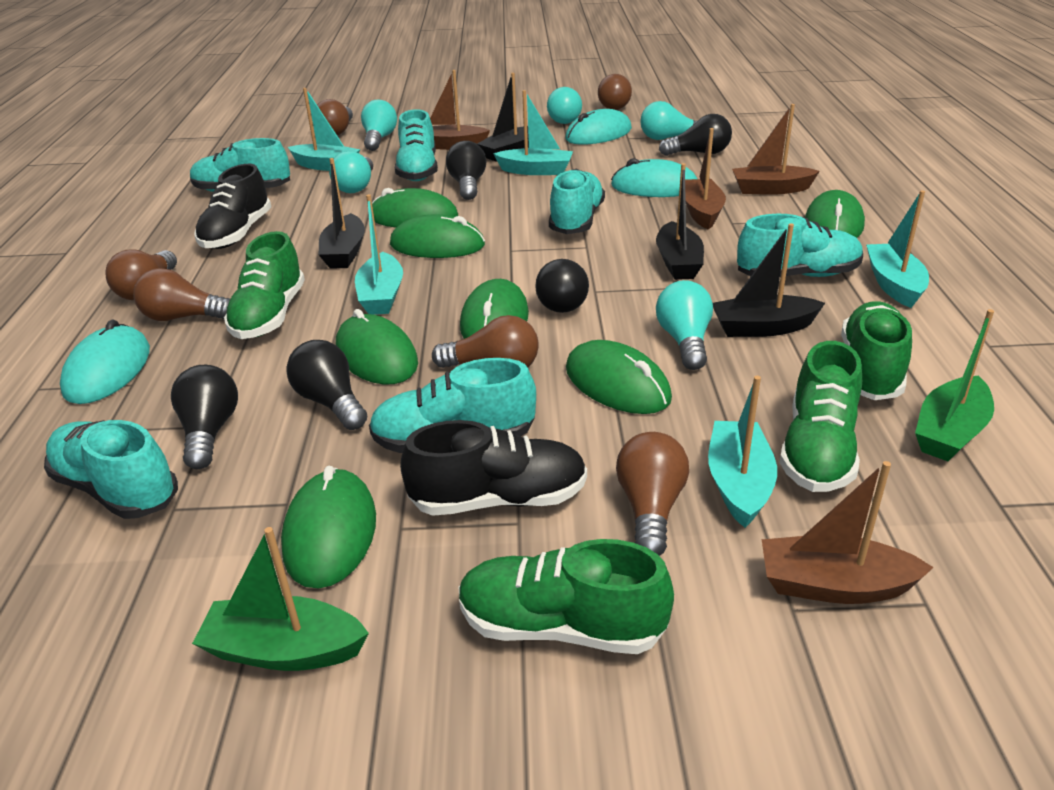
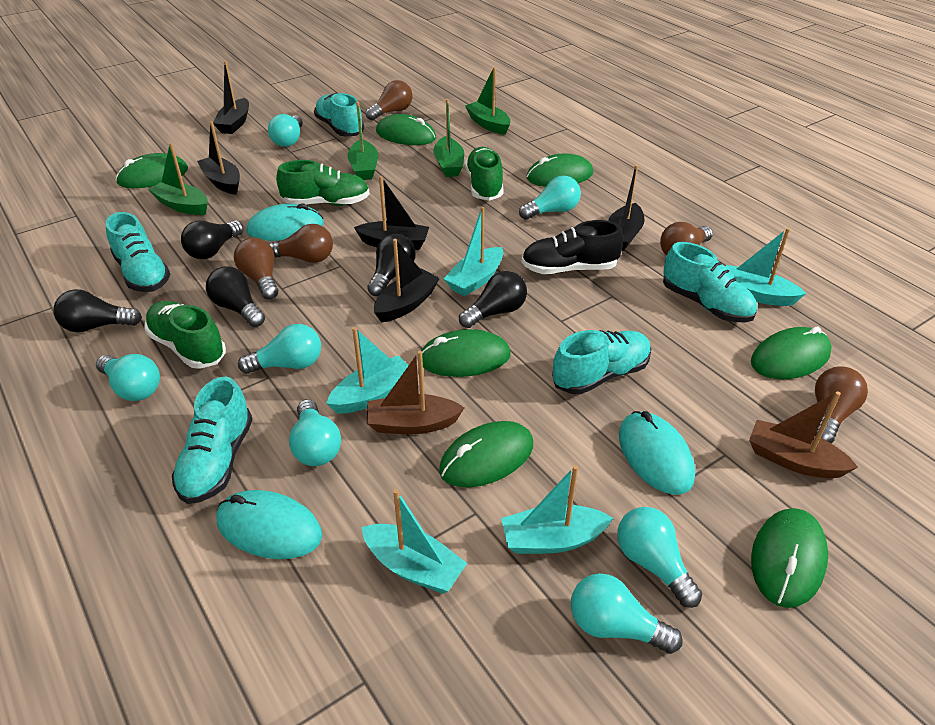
black boat: [318,158,365,269] [477,73,529,162] [656,163,704,280] [713,223,825,337] = 4 -> [197,121,240,195] [213,61,249,134] [354,176,429,250] [374,239,440,322] [608,165,645,251] = 5
black shoe: [194,164,271,249] [400,420,587,516] = 2 -> [522,220,623,274] = 1
brown boat: [430,70,490,150] [685,128,726,229] [732,104,820,195] [762,461,934,604] = 4 -> [367,351,464,434] [749,391,858,479] = 2
brown light bulb: [105,249,177,300] [133,268,230,321] [317,99,353,135] [432,315,539,368] [598,74,632,110] [616,432,689,556] = 6 -> [234,237,278,300] [268,224,333,263] [366,80,412,120] [660,222,713,256] [815,366,868,443] = 5
green boat: [192,527,369,671] [915,309,994,461] = 2 -> [148,143,208,215] [347,102,378,180] [433,99,464,177] [465,67,511,135] = 4
green shoe: [224,231,305,339] [459,539,674,654] [779,341,862,492] [841,301,912,400] = 4 -> [144,301,226,369] [276,160,370,206] [465,147,504,201] = 3
turquoise light bulb: [329,151,373,193] [361,99,397,151] [547,87,582,124] [640,101,697,140] [656,280,713,370] = 5 -> [96,354,160,401] [238,324,321,374] [268,114,303,147] [289,399,341,466] [519,176,581,220] [571,573,683,654] [617,507,702,608] = 7
turquoise shoe: [44,420,178,519] [190,138,290,192] [369,358,536,453] [395,109,438,181] [549,169,605,234] [737,214,863,277] = 6 -> [106,212,171,292] [172,377,253,504] [314,93,364,137] [552,330,651,395] [663,242,757,322] = 5

